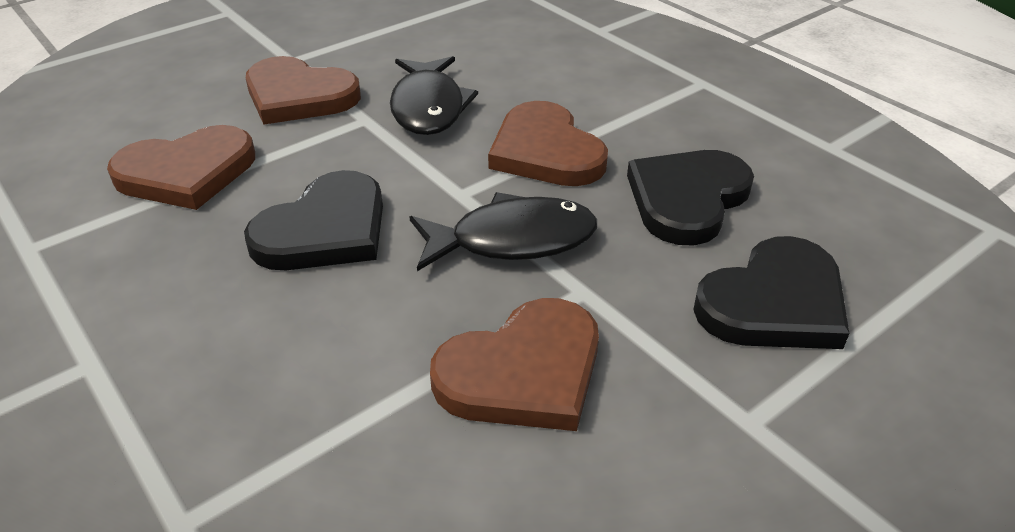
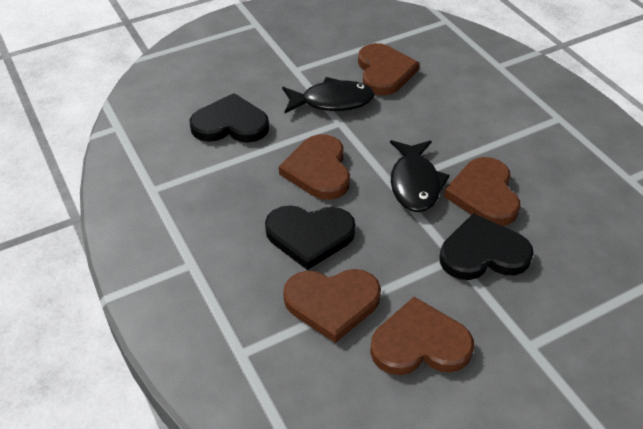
brown heart: [107,125,255,210] [246,56,361,125] [430,298,599,431] [488,101,608,186] = 4 -> [279,134,350,200] [283,269,381,343] [358,43,420,96] [370,297,474,375] [444,157,520,226] = 5

